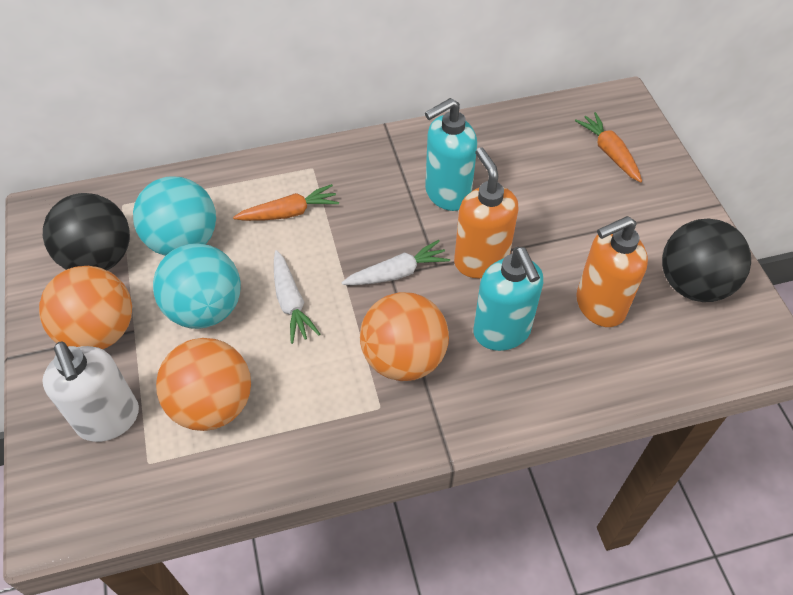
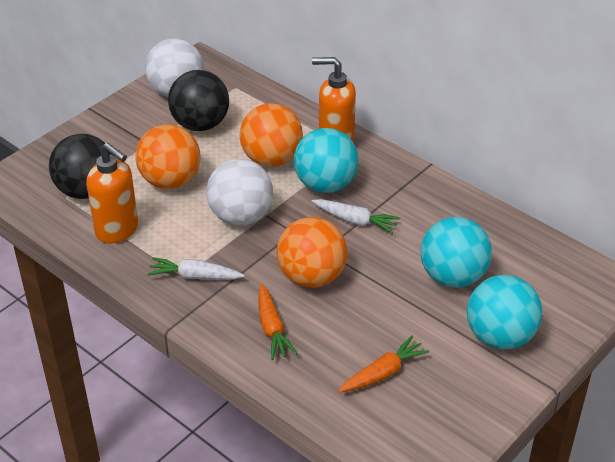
turquoise ball: [133,176,216,256] [153,243,241,329] = 2 -> [294,128,359,193] [420,217,492,288] [467,275,542,350] = 3
turquoise soap dispenser: [425,98,477,211] [473,247,543,351] = 2 -> none = 0
white ball: none = 0 -> [145,39,204,97] [206,159,273,226] = 2
white soap dispenser: [42,342,139,442] = 1 -> none = 0

